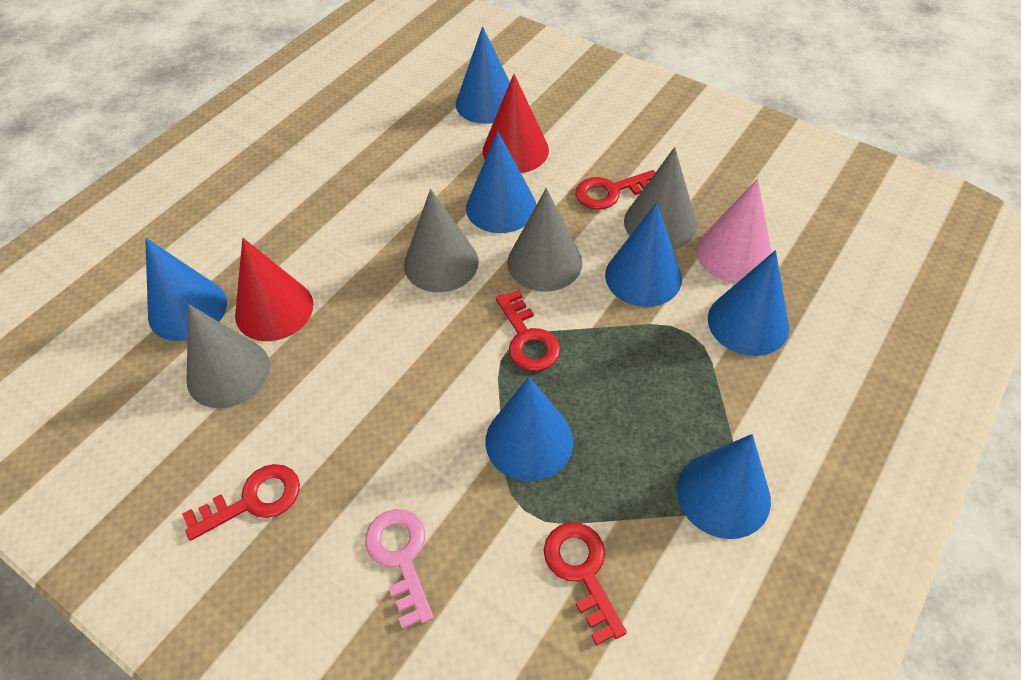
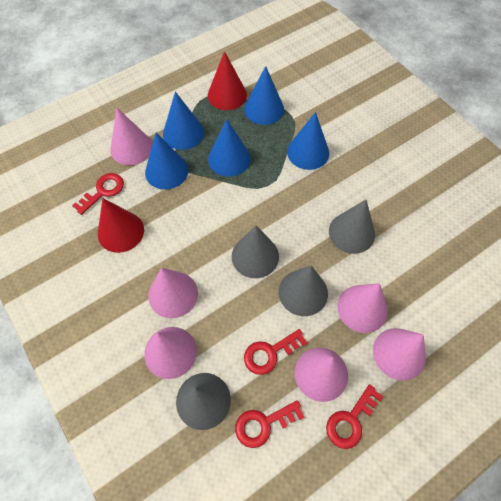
blue cone: [145,238,227,341] [456,26,510,124] [466,131,536,233] [485,377,573,481] [605,202,682,307] [677,434,771,539] [708,250,789,356] = 7 -> [145,133,188,190] [163,92,204,150] [208,119,251,177] [244,66,284,125] [287,112,329,170] = 5
pink cone: [696,178,772,283] = 1 -> [110,108,152,165] [144,327,197,379] [149,268,198,318] [295,347,348,402] [337,283,388,333] [373,328,426,381] = 6
pink key: [365,509,434,629] = 1 -> none = 0

